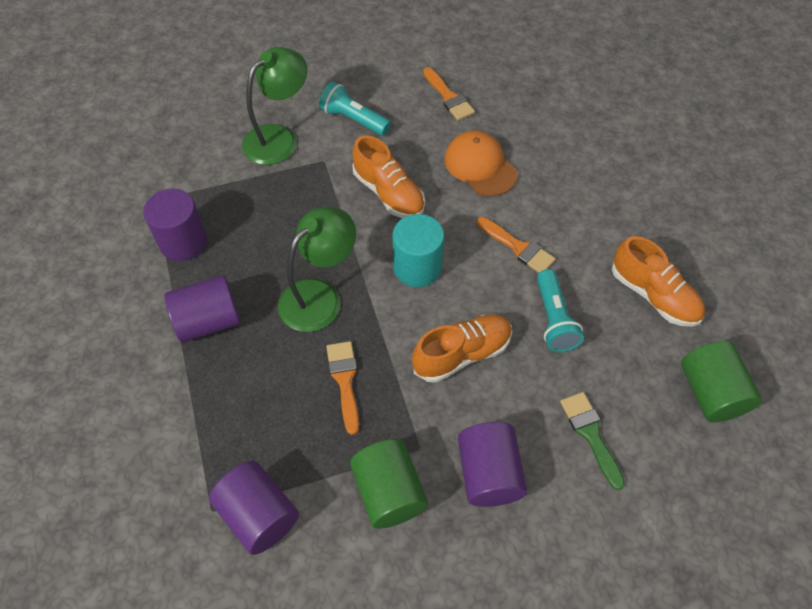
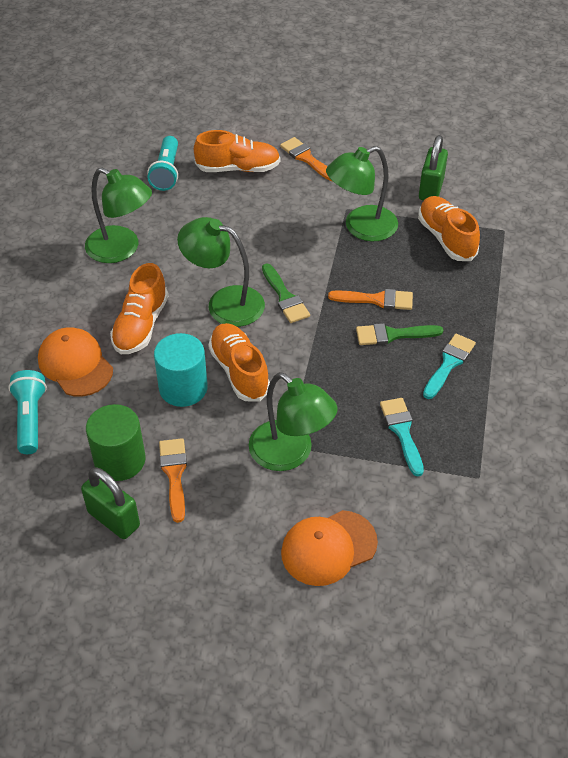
green brush: [560,392,625,490] = 1 -> [262,263,310,323] [356,323,443,345] = 2
green cylinder: [350,439,428,529] [681,341,762,422] = 2 -> [86,404,146,481] = 1
green lamp: [242,47,307,165] [278,207,356,332] = 2 -> [85,167,152,263] [177,217,265,327] [249,372,337,471] [326,146,398,242] = 4
green padlock: none = 0 -> [81,467,140,539] [419,135,448,201] = 2
orange cap: [445,131,518,196] = 1 -> [38,327,113,397] [281,510,378,586] = 2
orange shoe: [352,136,425,218] [412,315,512,383] [612,236,705,327] = 3 -> [110,263,168,354] [194,130,280,172] [208,323,270,402] [418,196,480,261] = 4
purple cylinder: [143,189,207,261] [164,275,240,342] [209,461,299,555] [458,422,527,507] = 4 -> none = 0
turquoise brush: none = 0 -> [380,398,424,477] [423,334,476,399] = 2

